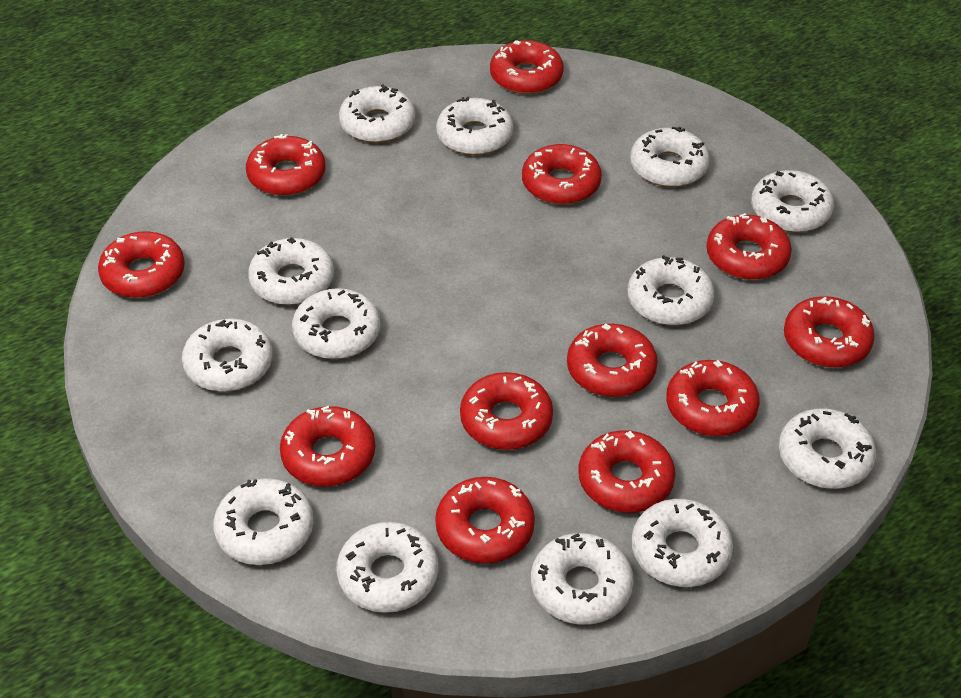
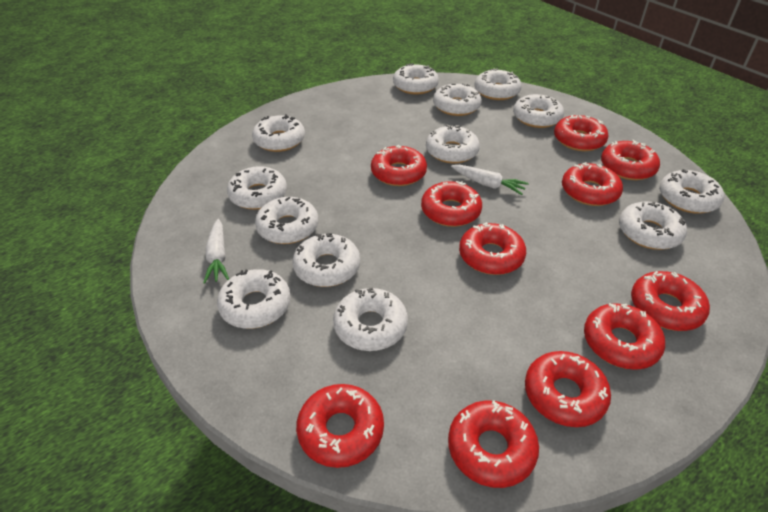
red donut: [98,231,185,298] [246,134,326,196] [280,406,375,487] [435,477,535,563] [460,372,553,450] [490,40,564,94] [522,144,602,205] [567,323,658,397] [578,430,675,513] [666,360,760,436] [706,213,792,280] [784,296,875,368] = 12 -> [296,384,384,468] [371,145,427,186] [421,181,482,227] [448,400,539,488] [459,222,526,275] [525,351,611,427] [554,115,609,151] [562,162,623,206] [584,303,665,370] [601,140,660,180] [631,271,710,331] = 11
white carrot: none = 0 -> [203,219,229,284] [451,165,529,195] = 2

